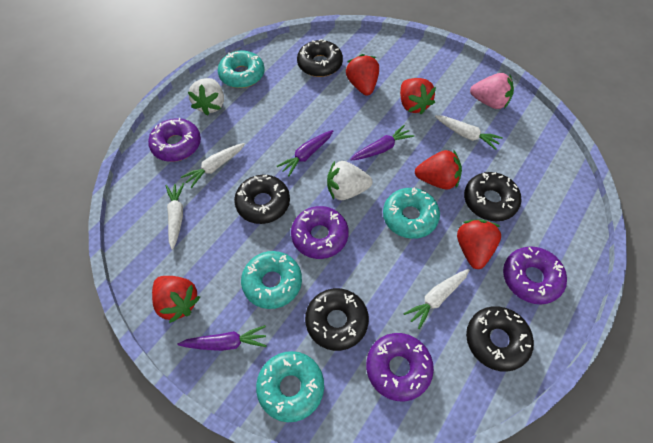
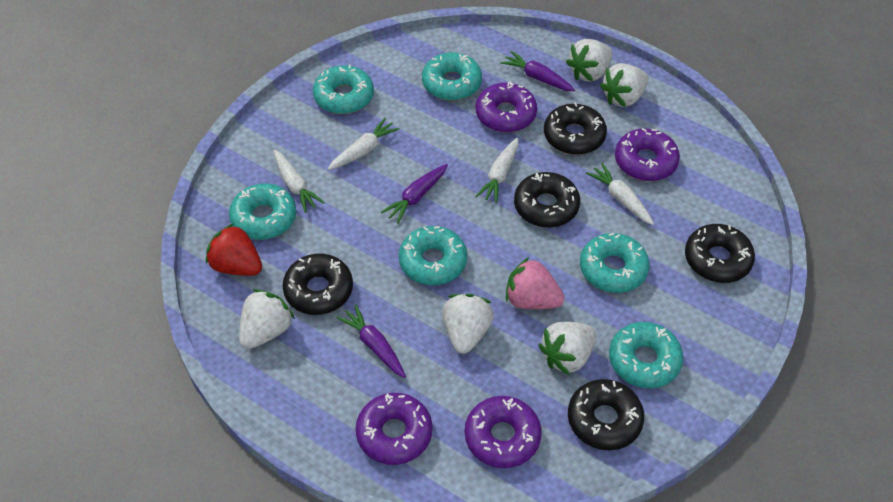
red strawberry: [152,276,200,323] [346,54,379,95] [400,78,436,115] [415,150,462,189] [457,219,501,269] = 5 -> [206,223,262,276] = 1
turquoise donut: [218,51,265,88] [241,251,302,309] [256,351,324,422] [383,188,440,239] = 4 -> [229,183,296,240] [313,65,374,114] [399,226,467,285] [422,53,482,100] [580,233,649,293] [609,322,683,388] = 6
white strawberry: [188,78,224,116] [327,161,373,200] = 2 -> [239,289,295,349] [442,294,494,354] [539,322,596,375] [566,39,613,82] [600,63,649,107] = 5

